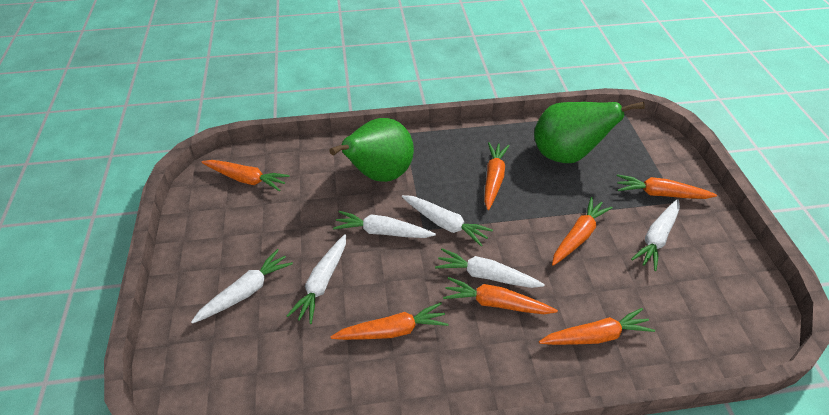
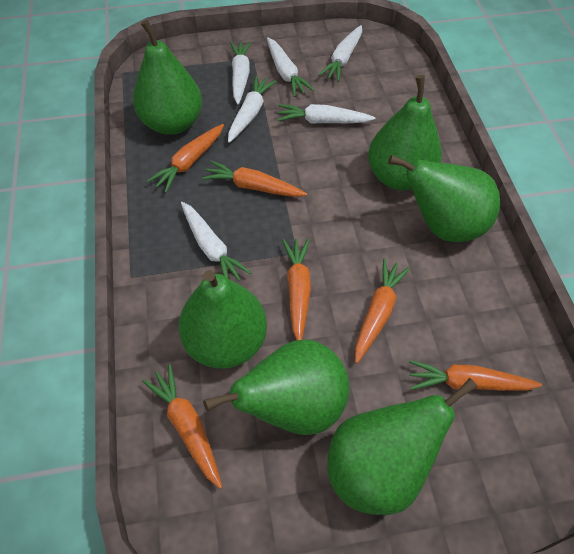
green pear: [330,118,414,182] [534,102,645,163] = 2 -> [133,20,202,135] [179,270,267,369] [203,339,349,435] [327,378,478,515] [368,75,442,190] [388,155,500,242] = 6
orange carrot: [202,160,290,191] [331,302,449,340] [443,277,558,314] [484,142,510,210] [539,308,655,345] [552,197,613,266] [617,174,717,199] = 7 -> [142,364,222,489] [147,124,224,193] [202,160,307,197] [282,238,311,340] [355,258,410,363] [409,360,542,391] = 6

